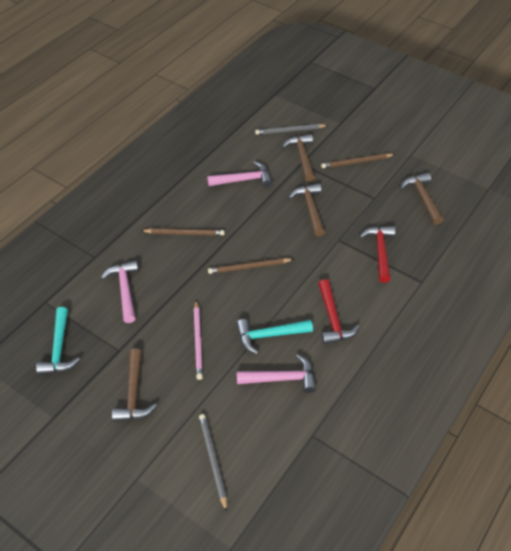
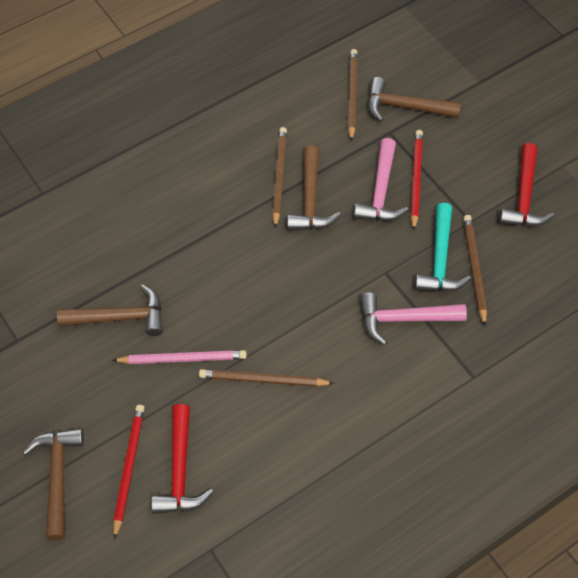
brown pencil: [141,228,225,235] [208,258,294,274] [321,153,395,168] = 3 -> [199,369,334,387] [272,127,287,228] [348,49,358,141] [463,215,487,326] = 4
grey pencil: [199,414,227,512] [255,124,328,135] = 2 -> none = 0
pink hammer: [101,261,138,323] [207,161,272,187] [237,354,316,393] = 3 -> [354,138,408,221] [360,292,467,345] = 2
red pencil: none = 0 -> [113,405,145,540] [410,130,423,231] = 2
turquoise hammer: [36,307,80,375] [236,319,313,354] = 2 -> [415,203,471,291] = 1

